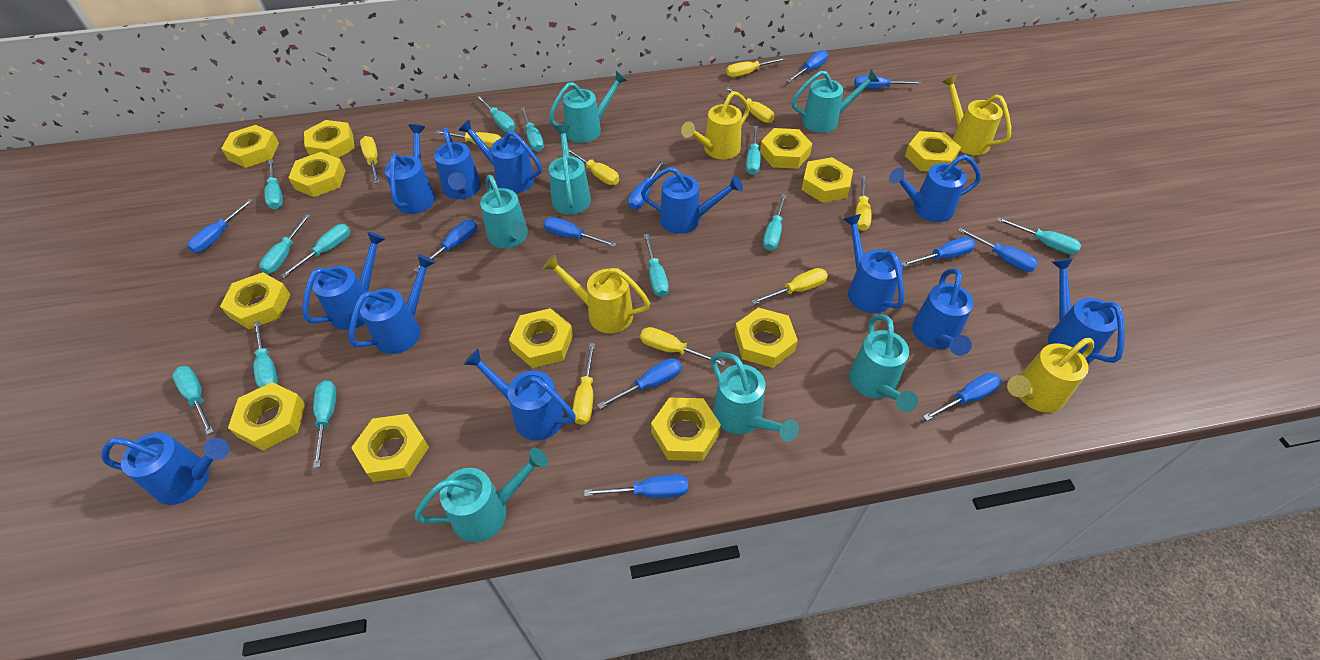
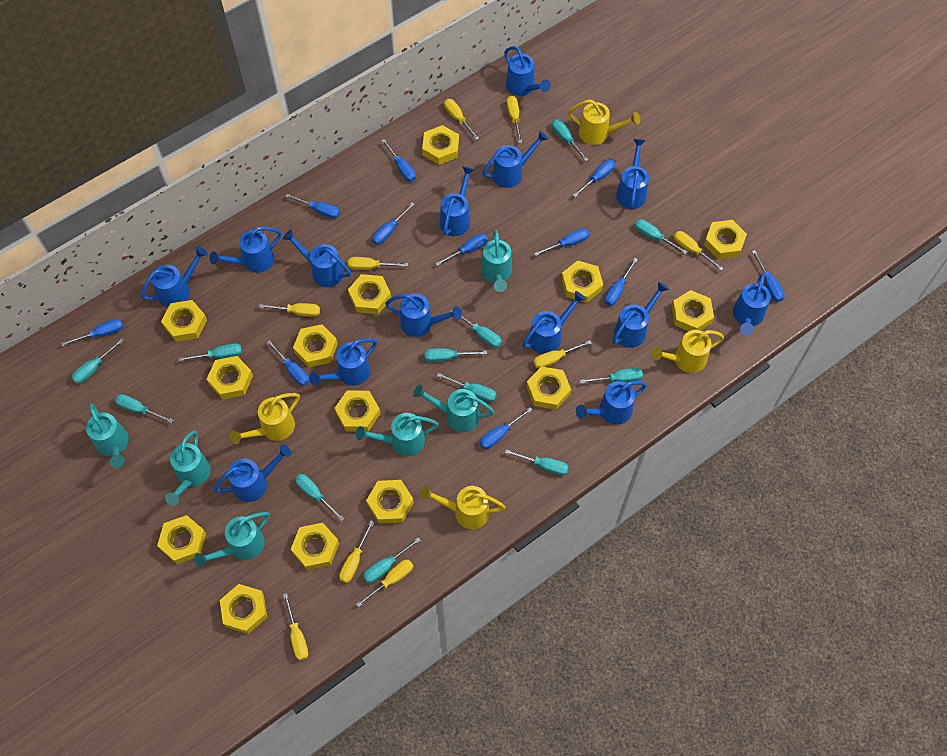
blue watering can: [101,432,229,505] [302,232,386,330] [349,254,436,354] [385,124,435,214] [434,127,481,199] [458,119,542,193] [464,349,576,441] [641,167,743,234] [844,214,904,313] [889,154,981,222] [912,268,974,356] [1048,258,1125,363] = 12 -> [140,246,208,307] [209,227,282,273] [214,445,292,502] [283,230,351,287] [309,338,377,386] [385,293,462,337] [440,166,475,236] [483,131,548,188] [504,46,551,96] [522,291,586,354] [576,381,647,425] [612,282,669,348] [616,139,649,209] [733,273,771,335] = 14
turquoise watering can: [414,448,548,542] [480,175,528,248] [549,71,628,143] [549,125,591,215] [711,352,799,442] [792,70,880,133] [849,314,918,412] = 7 -> [86,403,129,468] [165,431,211,505] [194,512,270,568] [356,413,439,456] [413,385,495,432] [481,229,512,292] = 6
yellow nut: [220,272,291,329] [221,125,279,168] [228,382,305,451] [288,152,346,197] [304,120,355,158] [351,414,429,482] [509,308,573,368] [651,397,721,461] [735,307,798,368] [760,128,812,169] [801,157,853,203] [905,131,961,171] = 12 -> [157,515,206,564] [161,300,207,342] [207,356,253,399] [220,584,267,634] [291,523,339,570] [293,324,338,367] [334,390,381,432] [348,274,391,314] [366,480,414,524] [422,125,459,165] [526,366,571,410] [561,261,603,303] [672,290,714,331] [704,220,747,259] = 14

